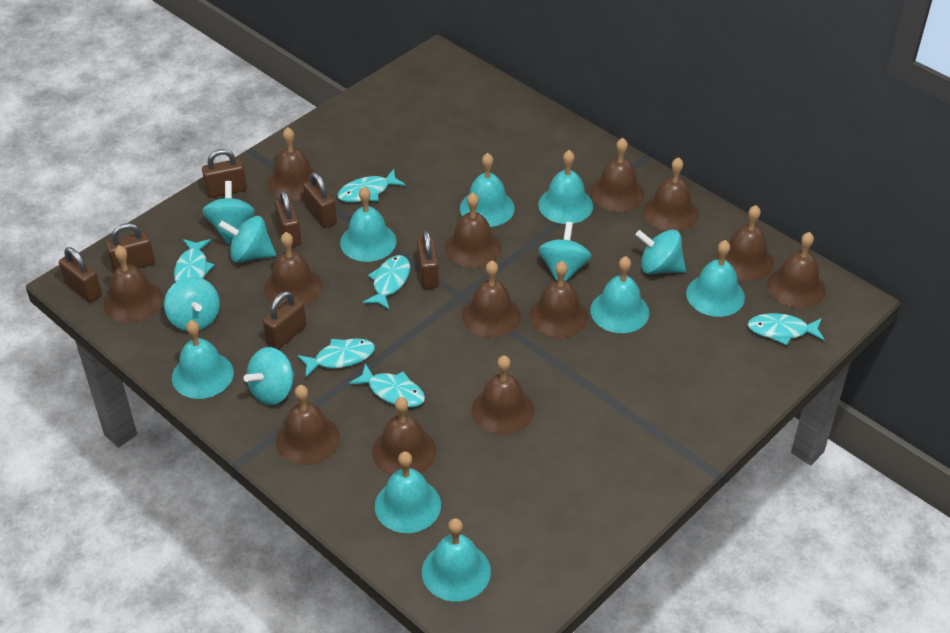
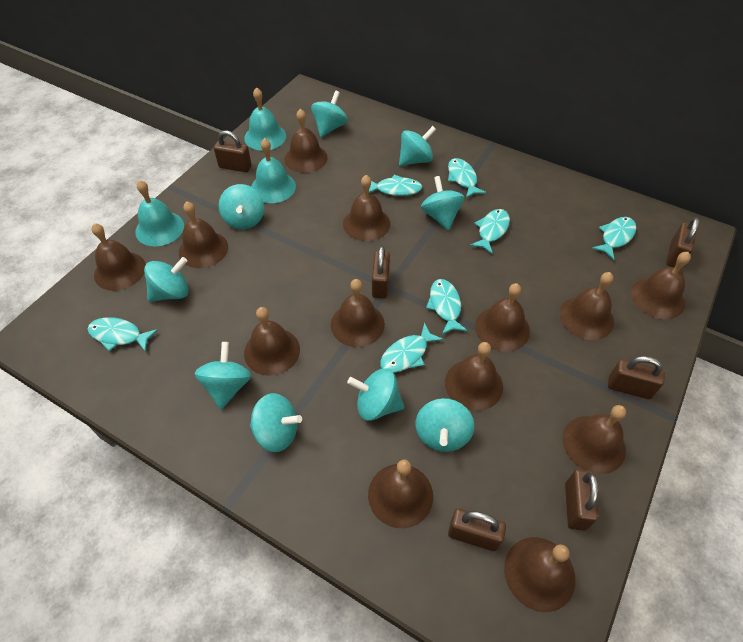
brown padlock: [59,247,102,303] [106,223,155,272] [202,149,247,198] [263,291,306,349] [275,190,302,247] [303,172,337,228] [417,230,439,289] = 7 -> [214,131,252,172] [372,246,390,299] [448,509,506,551] [565,469,598,531] [608,356,665,399] [666,217,699,268] = 6
turquoise bell: [172,320,234,399] [340,187,396,262] [375,451,441,533] [422,518,491,602] [460,153,515,227] [538,150,593,224] [590,256,649,333] [686,240,745,317] = 8 -> [135,180,184,246] [244,87,286,151] [251,138,296,203] = 3
turquoise fish: [174,239,215,282] [297,338,375,378] [337,169,406,202] [349,363,425,407] [363,255,410,310] [747,313,825,346] = 6 -> [87,317,158,352] [369,175,422,196] [380,323,444,373] [426,279,468,335] [448,158,487,198] [470,209,510,254] [591,217,636,260] = 7
turquoise spinning top: [164,277,220,331] [202,181,255,244] [219,216,276,263] [244,347,295,405] [539,222,592,281] [636,230,686,274] = 6 -> [144,257,189,302] [195,342,252,409] [219,184,264,229] [250,393,302,452] [311,91,348,137] [347,368,404,421] [399,126,436,166] [415,398,474,452] [421,176,464,230] = 9

